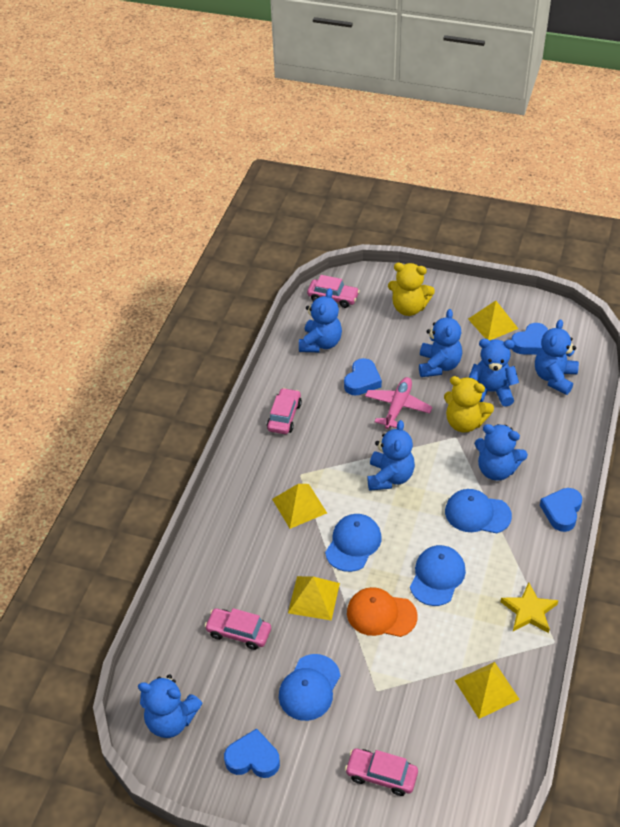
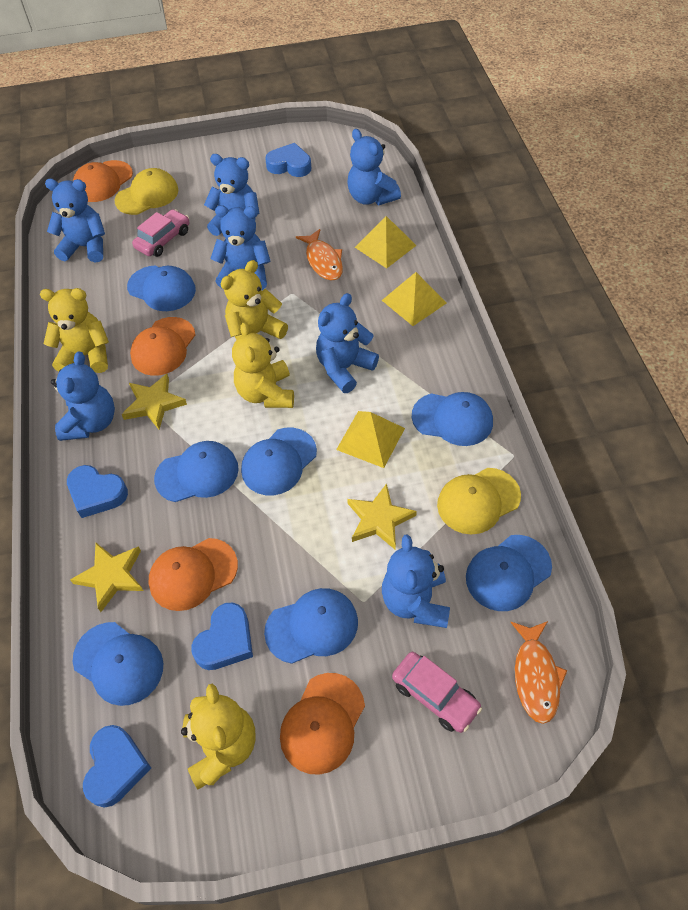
blue cap: [279,654,341,721] [325,514,381,572] [410,545,466,606] [445,489,512,533] = 4 -> [73,622,163,706] [127,265,196,311] [154,441,239,502] [241,428,317,495] [264,588,358,664] [412,392,493,446] [466,535,552,611] = 7
orange cap: [347,587,418,637] = 1 -> [73,160,133,202] [130,317,195,376] [149,538,238,611] [280,673,365,775] = 4
orange fish: none = 0 -> [296,229,343,280] [510,621,568,724] = 2
pink car: [205,608,271,650] [267,388,302,434] [307,275,360,308] [345,748,418,796] = 4 -> [132,209,189,257] [392,652,482,733] = 2
pink plane: [365,377,433,429] = 1 -> none = 0
yellow cap: none = 0 -> [115,168,178,215] [437,468,521,534] = 2
yellow pyramid: [272,484,327,529] [288,576,340,621] [455,662,520,719] [468,301,518,341] = 4 -> [336,411,405,468] [355,216,417,268] [382,272,447,326] = 3
yellow star: [501,582,558,633] = 1 -> [70,543,143,612] [122,374,187,430] [347,484,417,550] = 3
yellow teddy bear: [388,263,435,316] [444,376,494,432] = 2 -> [40,288,109,373] [181,684,256,790] [221,260,288,340] [232,322,294,408] = 4

